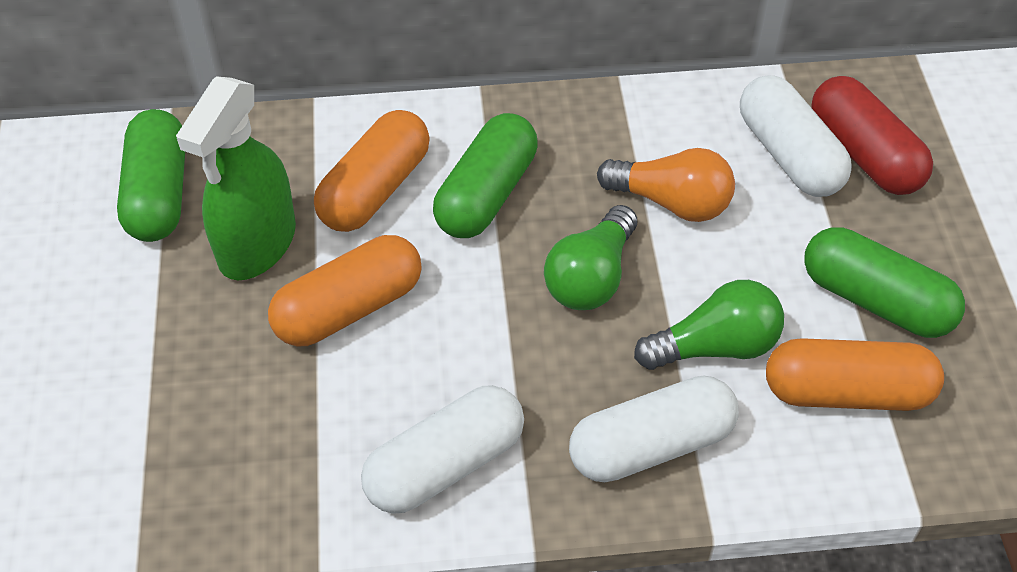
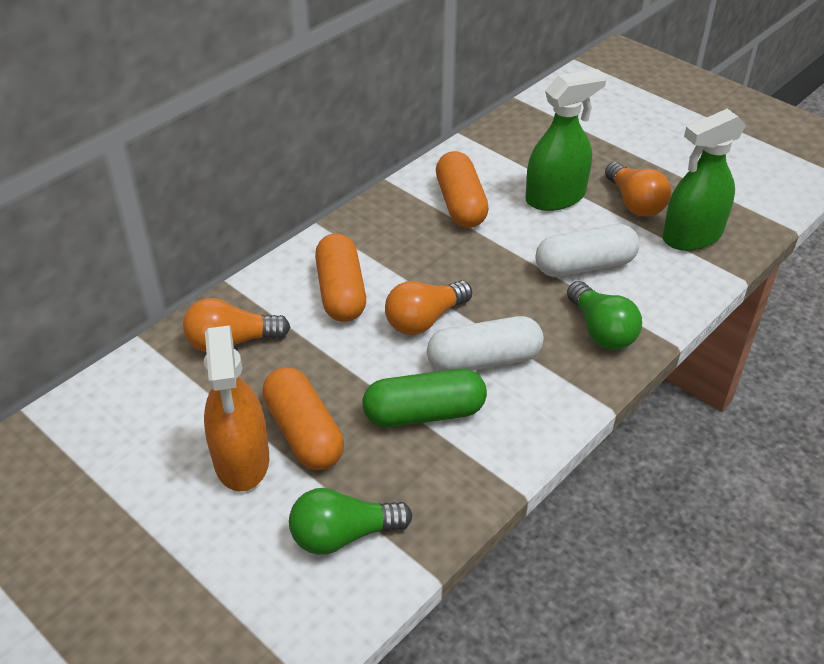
green capsule: [117,109,185,242] [433,113,538,238] [804,227,965,338] = 3 -> [363,369,487,427] = 1
green spray bottle: [176,76,296,280] = 1 -> [526,69,607,211] [662,109,746,251] = 2
orange light bulb: [597,148,735,222] = 1 -> [183,298,290,352] [385,281,472,335] [605,162,671,217] = 3
orange spray bottle: none = 0 -> [204,325,269,491] = 1
red capsule: [811,76,933,195] = 1 -> none = 0
white capsule: [361,385,524,514] [569,375,739,482] [740,75,852,197] = 3 -> [427,316,544,371] [535,224,640,277] = 2

